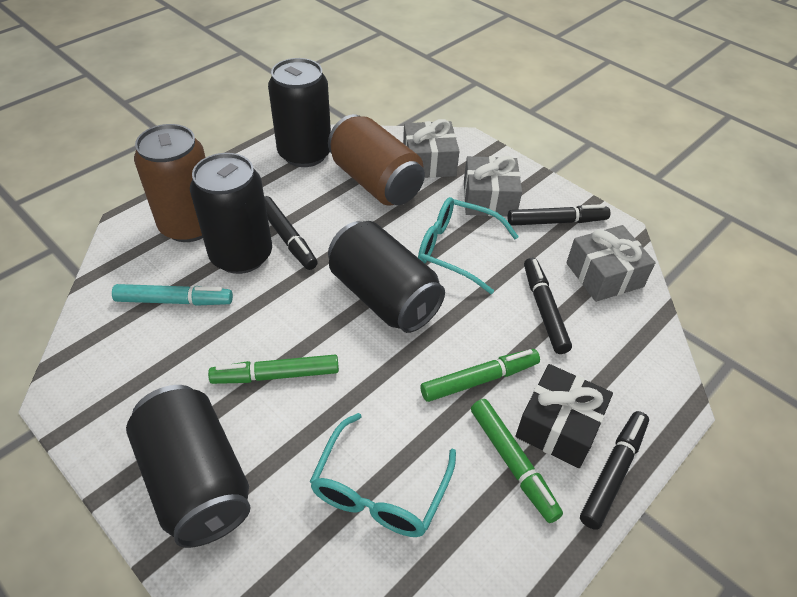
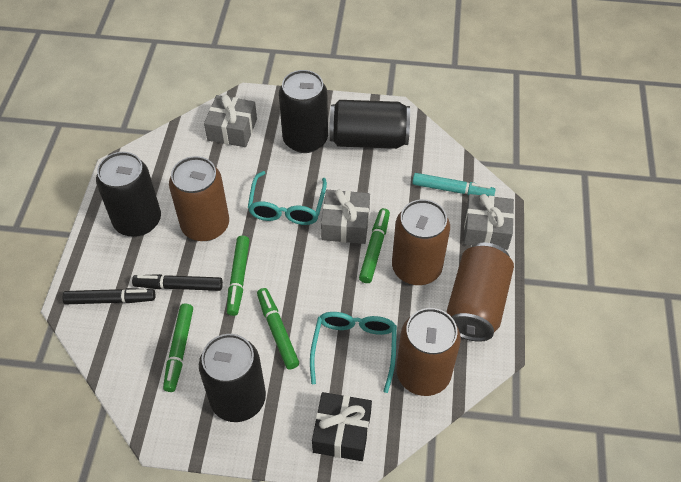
black marker: [264,196,318,270] [508,204,610,226] [524,258,572,354] [580,411,649,530] = 4 -> [62,288,155,304] [132,274,223,291] = 2
brown can: [134,124,206,242] [328,114,425,206] = 2 -> [169,156,229,241] [392,199,450,285] [396,308,461,396] [446,243,514,342] = 4
green marker: [208,355,339,384] [421,349,540,402] [471,399,563,523] = 3 -> [163,304,193,392] [227,235,250,316] [257,288,299,370] [359,208,390,283] = 4

